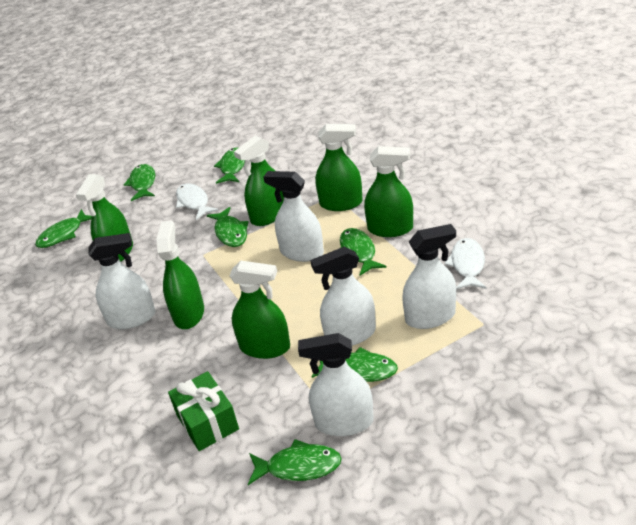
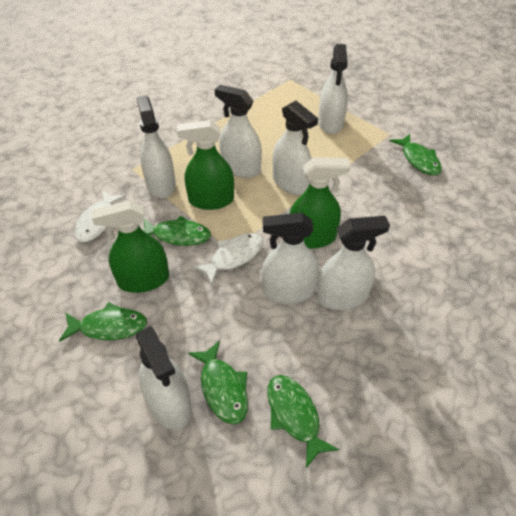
green fish: [35,209,92,248] [124,164,155,201] [207,207,249,247] [214,147,245,184] [248,439,342,485] [311,347,398,382] [340,228,387,276] = 7 -> [59,302,147,342] [143,215,211,246] [188,340,248,424] [268,375,339,468] [390,134,442,176] = 5
green gift: [168,371,239,451] = 1 -> none = 0
green spray bottle: [76,174,133,262] [156,220,204,329] [229,261,290,359] [234,136,284,226] [315,124,363,211] [364,146,413,237] = 6 -> [91,200,169,293] [177,120,234,210] [289,157,350,249] = 3
white spray bottle: [88,233,156,329] [263,171,324,262] [298,333,374,436] [310,247,376,346] [402,224,456,329] = 5 -> [136,95,176,198] [136,326,192,430] [215,85,262,178] [262,213,319,304] [273,101,318,195] [317,216,390,310] [318,44,348,134] = 7

